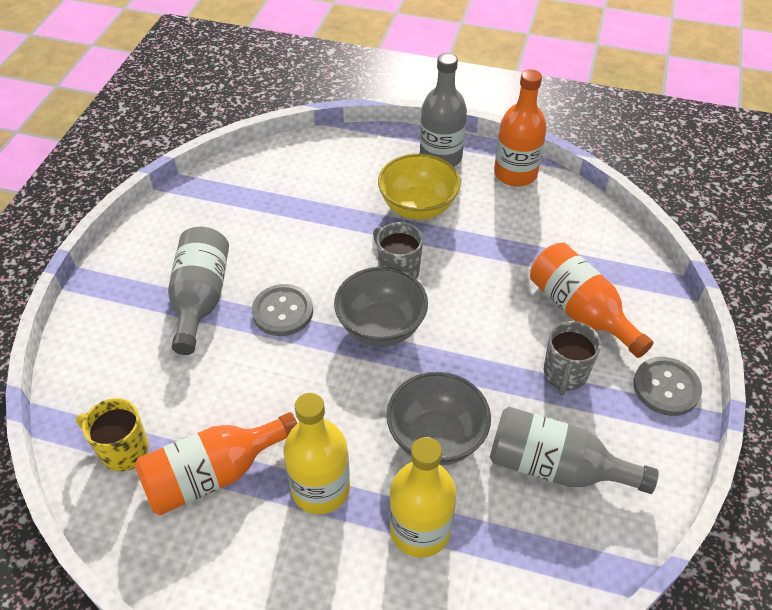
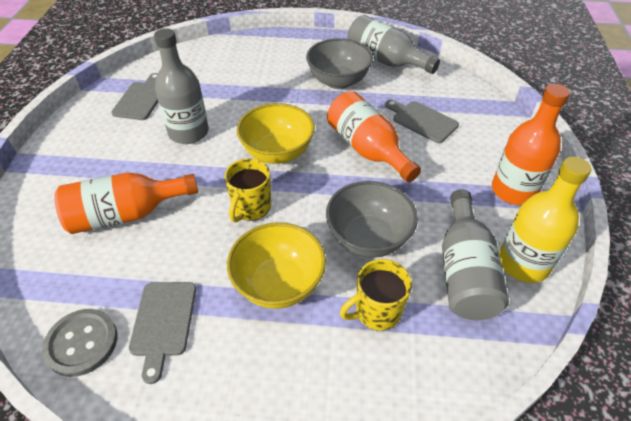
grey button: [252,284,313,336] [633,357,702,416] = 2 -> [42,309,117,377] = 1
grey cutting board: none = 0 -> [111,73,158,120] [129,282,196,384] [385,100,459,143] = 3
grey mug: [373,222,423,279] [544,321,601,396] = 2 -> none = 0
yellow bottle: [283,393,350,514] [389,437,456,558] = 2 -> [499,156,591,283] = 1
yellow bowl: [378,153,461,220] = 1 -> [227,222,326,309] [237,103,315,164] = 2
yellow mug: [76,398,149,471] = 1 -> [224,158,271,222] [340,259,412,331] = 2

